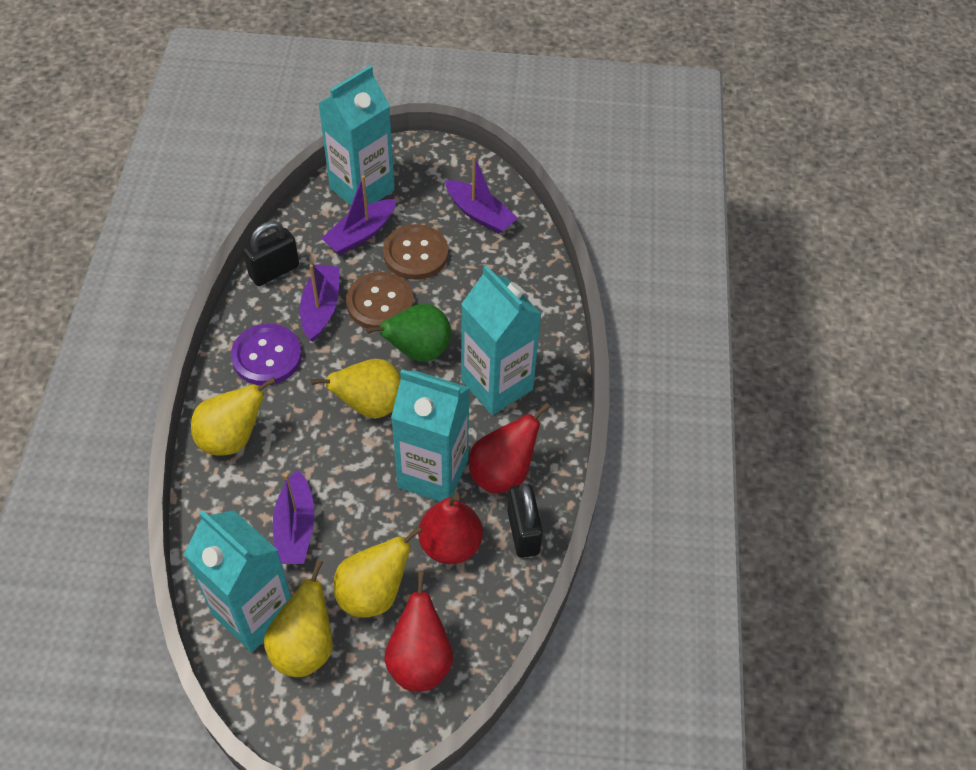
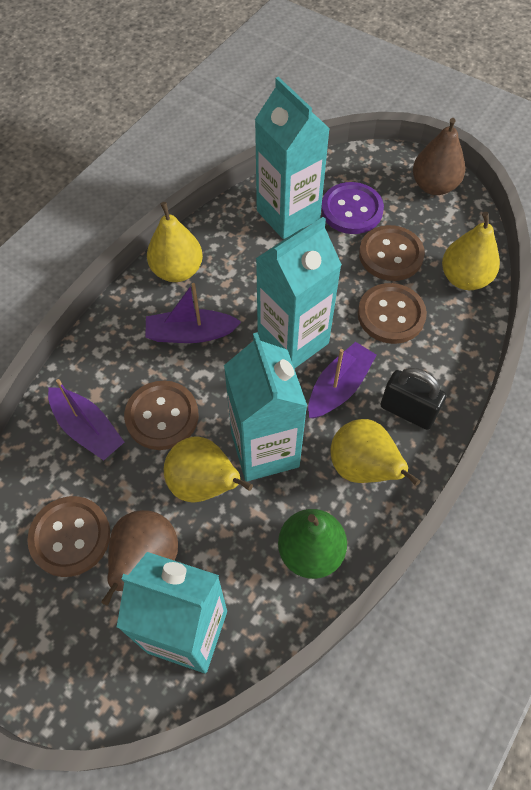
black padlock: [243,221,299,286] [507,483,543,558] = 2 -> [381,368,446,430] = 1
brown button: [346,272,414,328] [383,224,448,280] = 2 -> [27,496,110,577] [124,381,199,450] [358,283,427,344] [359,225,425,281] = 4
brown pear: none = 0 -> [101,510,178,606] [413,118,465,195] = 2
purple boat: [273,469,315,564] [300,264,340,341] [321,176,396,255] [445,156,518,234] = 4 -> [48,379,124,461] [145,283,241,343] [308,342,377,419] = 3
red pear: [384,571,453,691] [418,494,483,564] [469,402,550,493] = 3 -> none = 0

